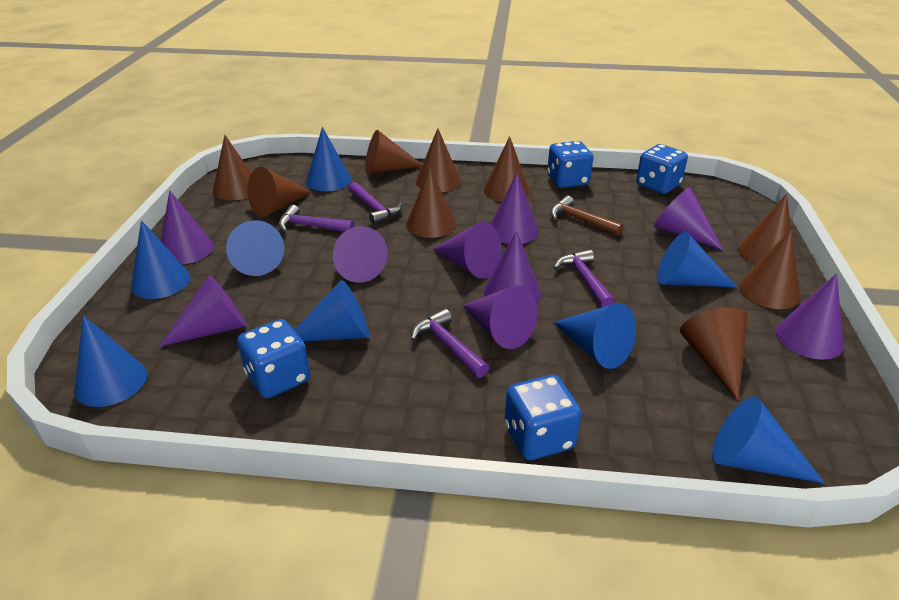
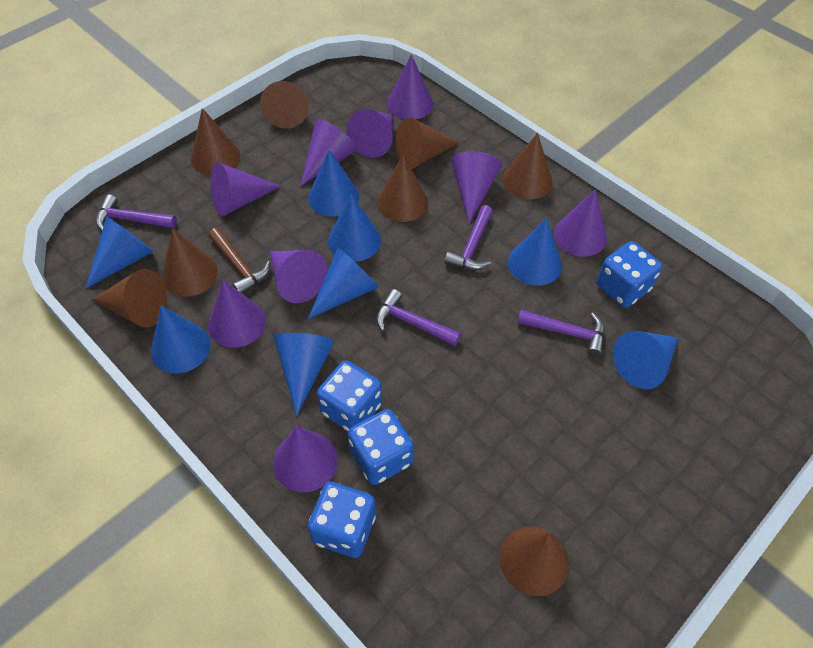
brown cone: [213,135,251,200] [247,167,311,217] [365,130,422,174] [406,167,456,238] [416,128,461,192] [484,136,530,202] [680,307,748,401] [738,194,791,265] [739,229,800,309] = 9 -> [92,269,167,328] [162,228,218,297] [191,108,240,175] [260,81,309,129] [377,155,428,222] [395,117,459,169] [500,526,569,596] [502,133,552,199] = 8

